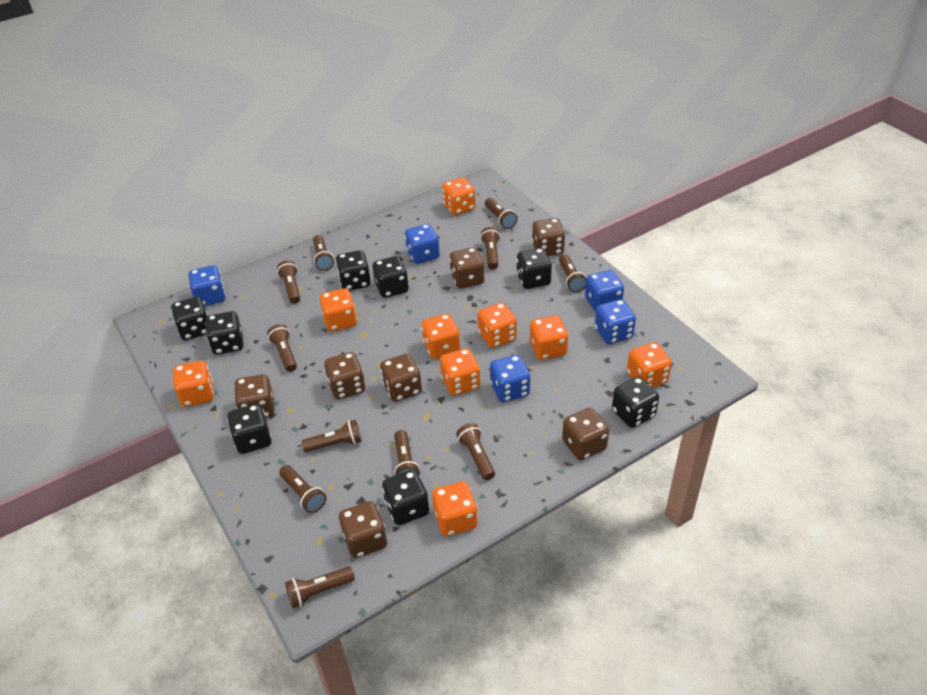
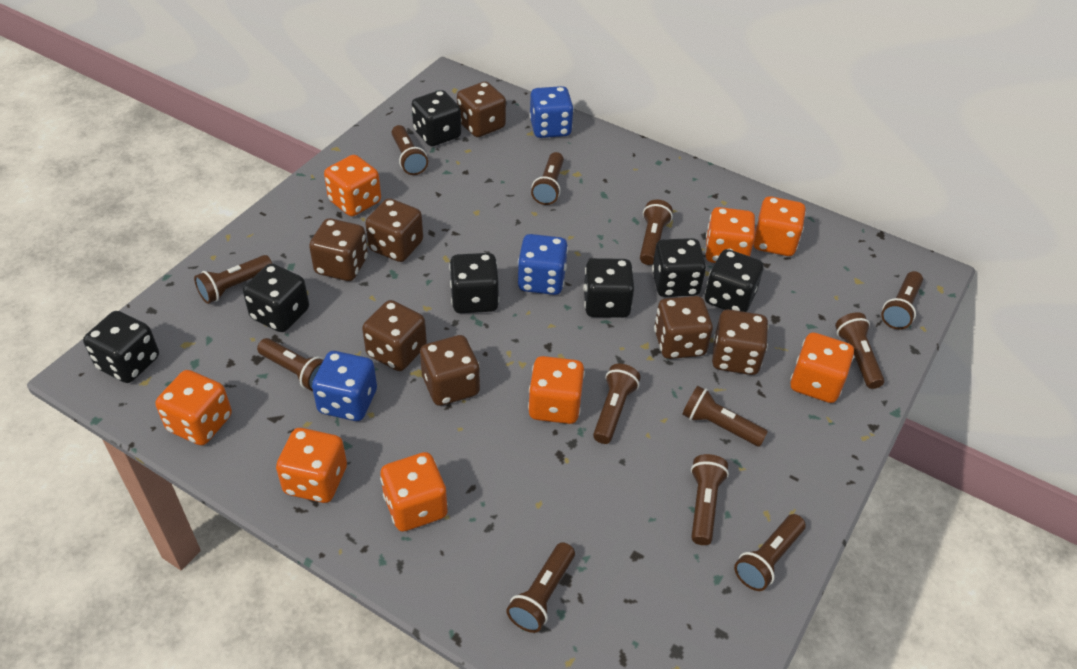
black dice: [171,296,208,340] [205,311,243,355] [227,404,272,454] [336,250,371,291] [373,256,409,298] [382,470,429,525] [516,248,552,289] [612,377,659,428] = 8 -> [83,311,159,383] [243,264,309,332] [412,90,461,146] [449,253,499,313] [583,258,634,318] [652,238,706,297] [705,249,764,312] = 7
blue dice: [189,265,226,306] [405,224,440,264] [490,355,530,402] [585,270,624,312] [595,299,636,344] = 5 -> [312,351,377,421] [518,234,568,295] [529,86,574,138] = 3
brown flashlight: [267,324,297,372] [277,260,300,304] [279,465,326,513] [285,566,355,608] [301,420,362,452] [313,235,334,271] [394,430,420,476] [456,423,495,480] [480,227,500,270] [485,198,517,229] [559,254,586,292] = 11 -> [194,255,272,304] [257,338,324,391] [392,125,428,175] [506,542,575,633] [531,152,564,205] [593,364,641,444] [640,200,673,265] [682,386,768,447] [691,454,729,545] [734,514,806,591] [835,312,884,389] [881,271,923,330] = 12
orange dice: [173,360,214,407] [320,288,357,331] [421,314,460,359] [432,481,478,536] [440,348,480,396] [442,177,476,215] [477,303,517,348] [530,315,568,360] [627,342,672,388] = 9 -> [155,370,232,445] [276,428,347,503] [324,155,381,216] [380,452,448,532] [528,356,585,424] [705,207,755,263] [754,196,806,256] [790,332,854,403] = 8

